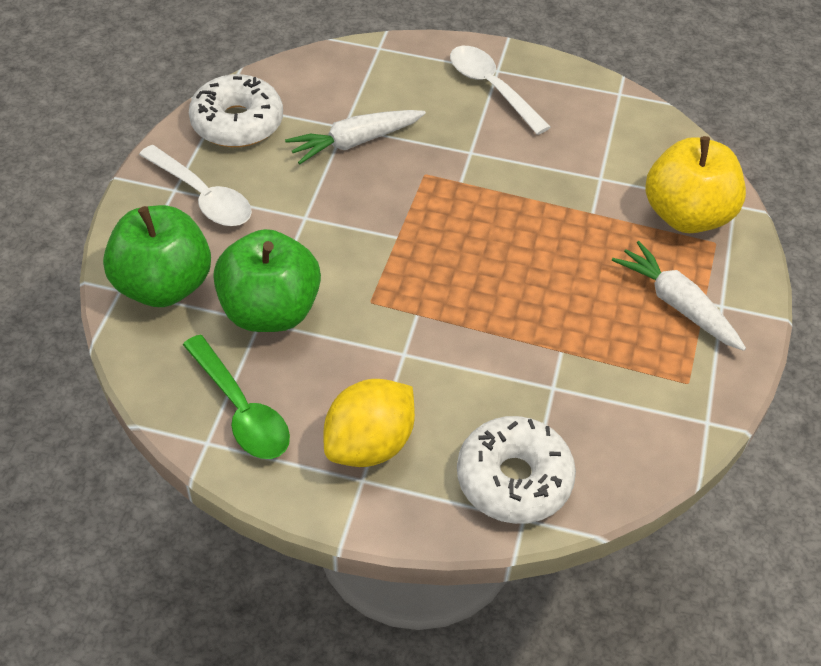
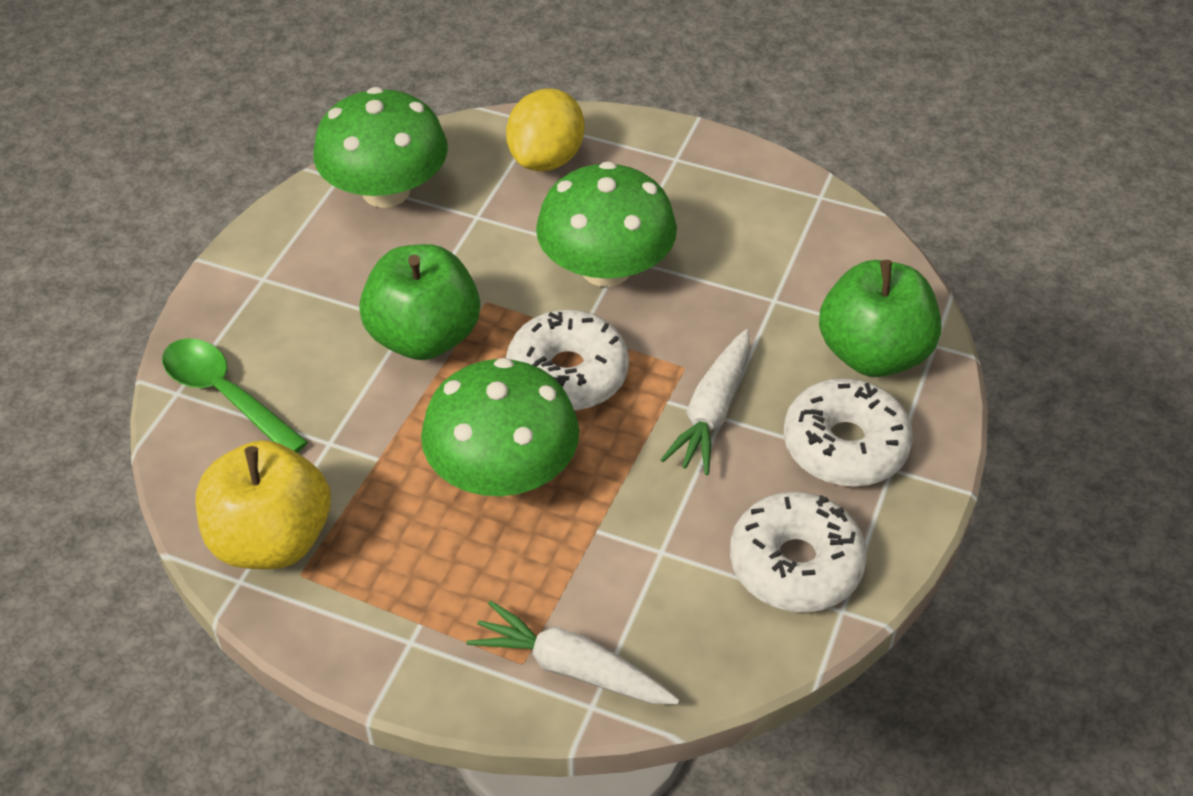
green mushroom: none = 0 -> [313,87,448,208] [421,358,579,496] [536,161,677,287] = 3
white donut: [189,74,283,147] [457,416,576,524] = 2 -> [506,310,629,411] [730,492,867,612] [784,378,913,487] = 3
white spoon: [139,145,252,226] [450,46,551,135] = 2 -> none = 0

